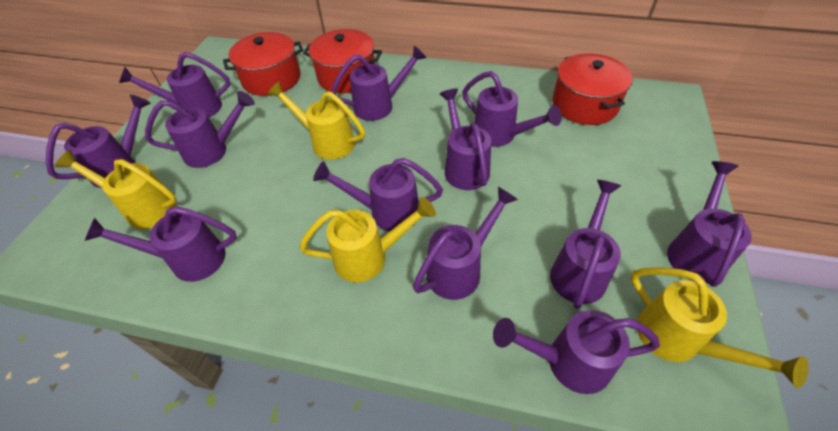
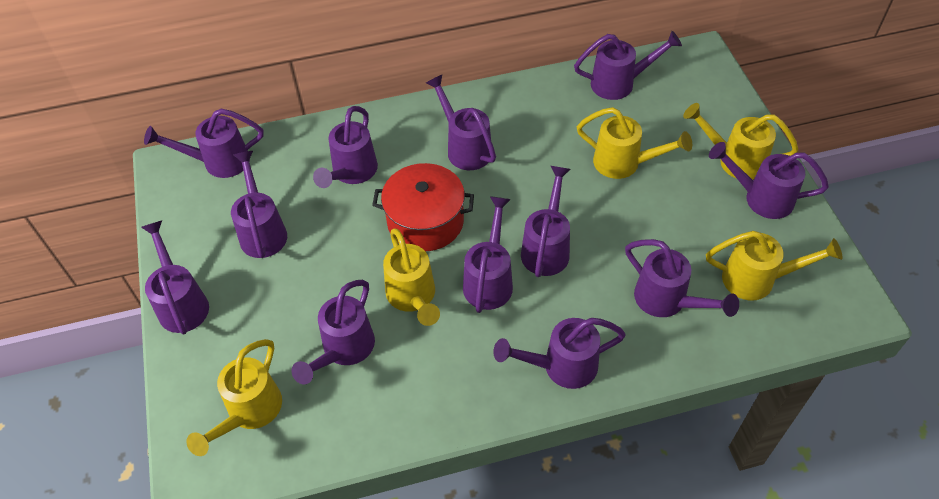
red pot: [223,32,303,96] [303,29,382,93] [552,54,633,125] = 3 -> [372,163,474,251] = 1
yellow watering can: [55,150,177,229] [267,81,365,160] [299,197,436,282] [631,267,809,388] = 4 -> [187,339,282,456] [383,228,440,326] [577,107,692,179] [683,103,798,180] [706,231,842,300] = 5

